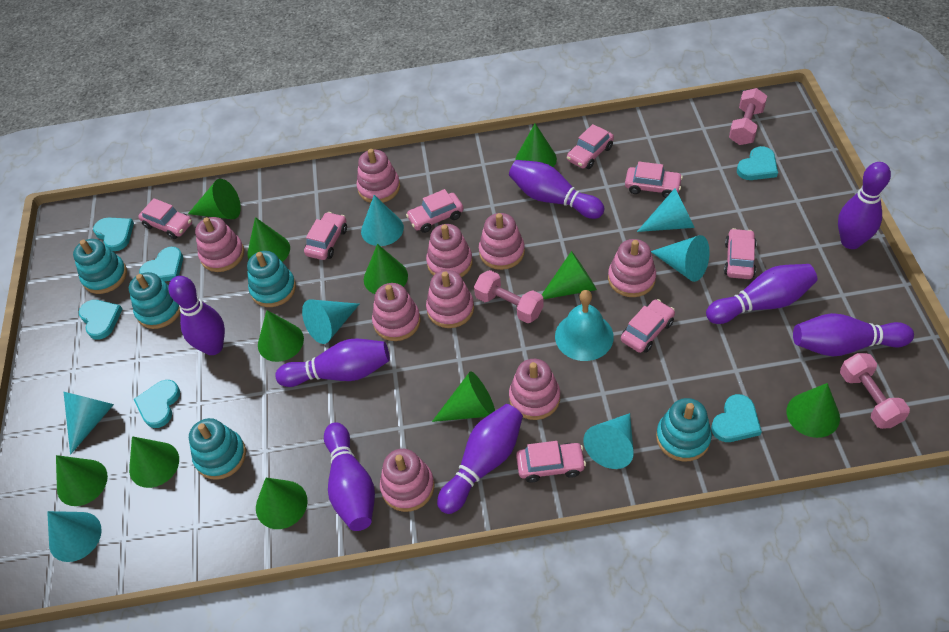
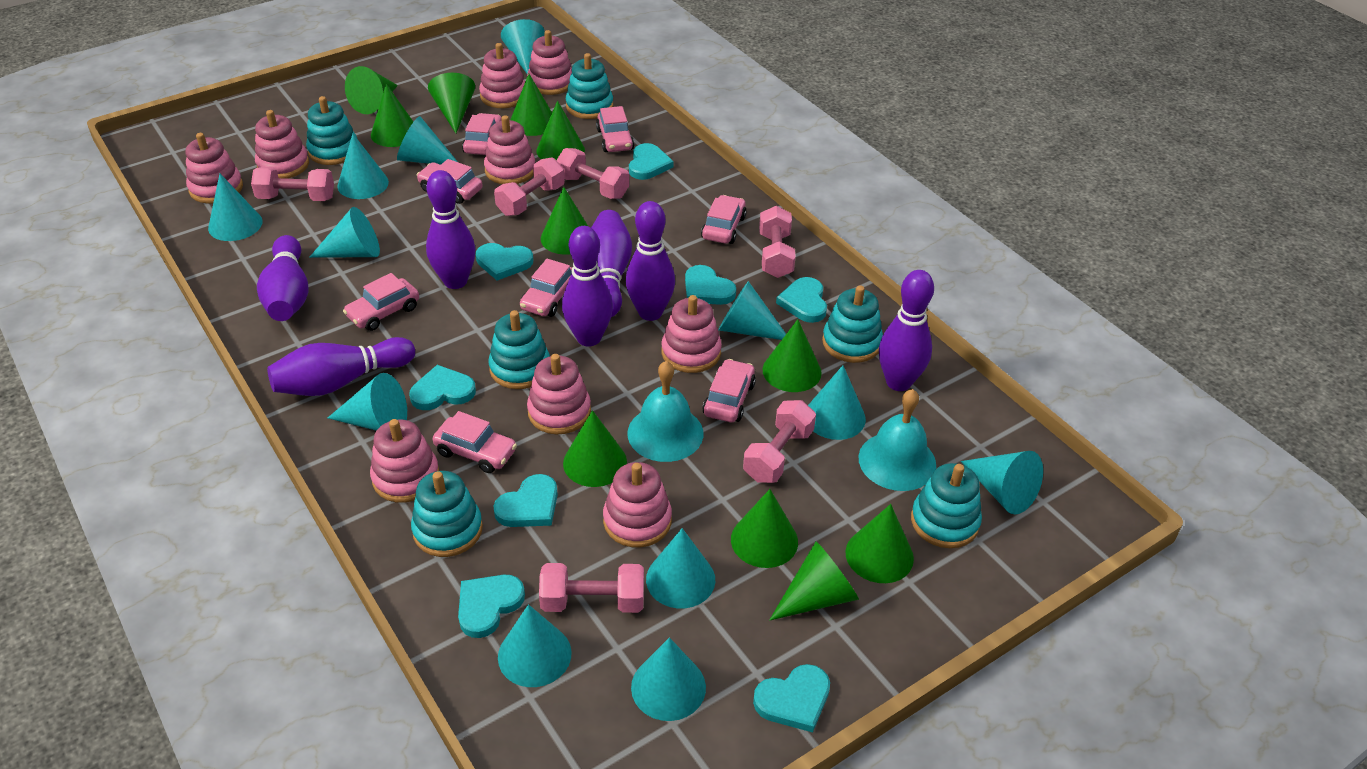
pink dumbbell: [474,270,544,323] [729,88,767,145] [840,353,910,429] = 3 -> [251,167,334,201] [494,158,565,216] [539,563,644,613] [556,148,629,199] [743,400,816,483] [759,206,796,278] = 6
purple bowling pin: [168,276,225,355] [275,339,390,387] [324,422,375,531] [437,404,523,514] [509,160,604,219] [706,264,817,324] [793,313,914,356] [838,162,891,249] = 8 -> [257,235,309,321] [267,337,415,396] [426,170,475,289] [562,226,613,347] [591,210,632,317] [626,201,675,321] [879,270,934,391] = 7
turquoise bell: [555,290,614,361] = 1 -> [627,361,703,462] [859,389,936,491] = 2
turquoise cone: [47,511,102,562] [64,392,114,455] [302,299,359,344] [361,195,404,246] [583,413,634,469] [637,188,695,232] [651,235,709,282] = 7 -> [208,174,263,241] [309,207,380,258] [328,373,407,431] [337,133,389,199] [397,116,458,165] [498,604,572,687] [501,19,545,74] [631,637,706,721] [646,528,715,608] [718,281,786,340] [808,365,866,440] [961,451,1043,514] = 12
turquoise heart: [79,300,122,340] [93,218,134,251] [134,380,180,428] [139,247,183,282] [711,394,762,442] [737,146,778,180] = 6 -> [409,365,476,410] [458,575,525,638] [476,243,533,281] [493,474,558,527] [629,143,674,180] [685,265,736,305] [753,664,830,732] [776,277,827,323] = 8
turquoise stacking toy: [73,239,127,294] [129,272,181,329] [189,418,246,480] [247,251,296,307] [656,398,712,462] = 5 -> [306,96,357,165] [411,471,483,557] [488,310,550,389] [566,53,613,119] [822,286,883,363] [911,463,982,548] = 6

